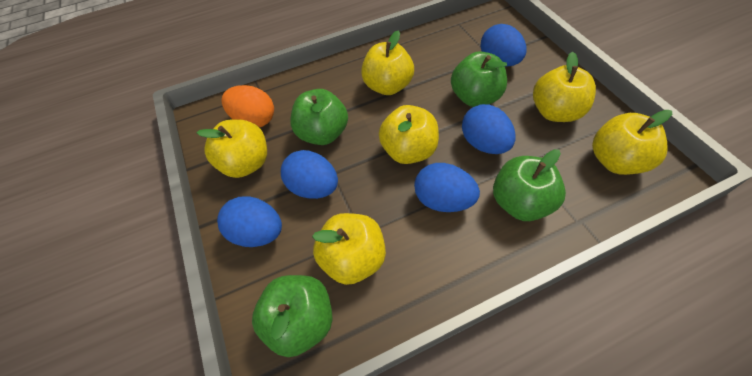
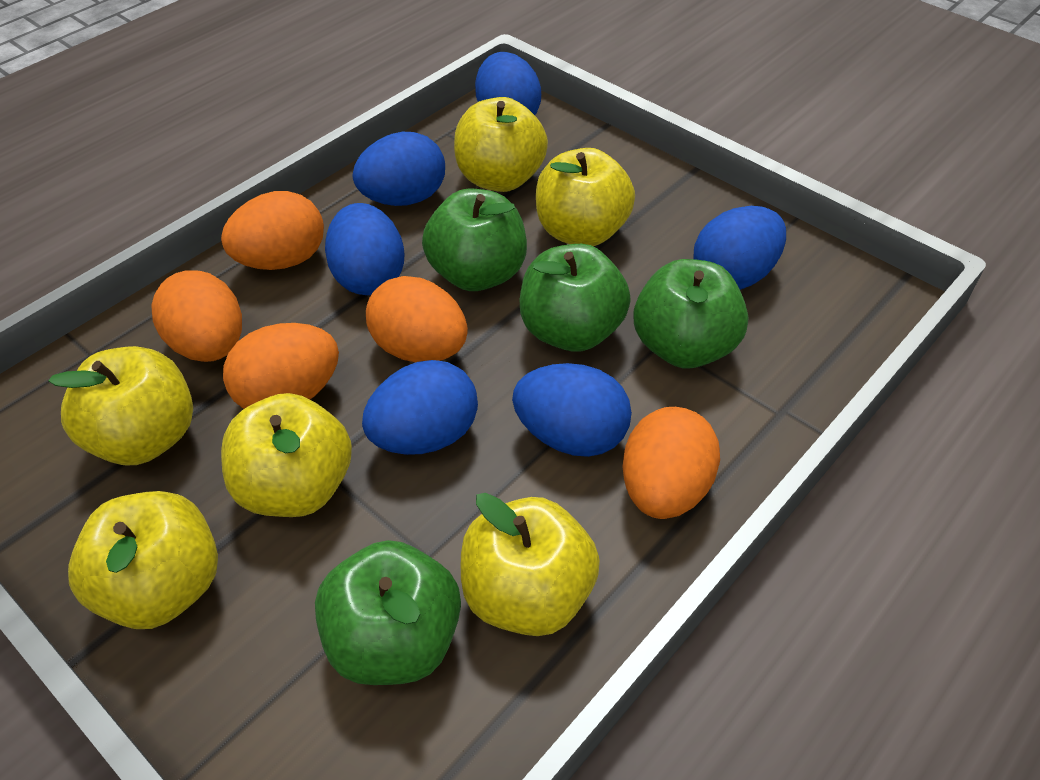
blue egg: [217,196,282,247] [281,150,338,199] [414,163,480,212] [462,104,515,154] [480,24,526,67] = 5 -> [325,203,405,295] [353,132,445,206] [362,360,478,455] [475,52,541,115] [512,363,632,457] [694,206,786,290] = 6
orange egg: [221,85,274,127] = 1 -> [151,270,242,362] [221,191,324,270] [223,323,339,409] [366,276,468,362] [623,407,720,519] = 5

